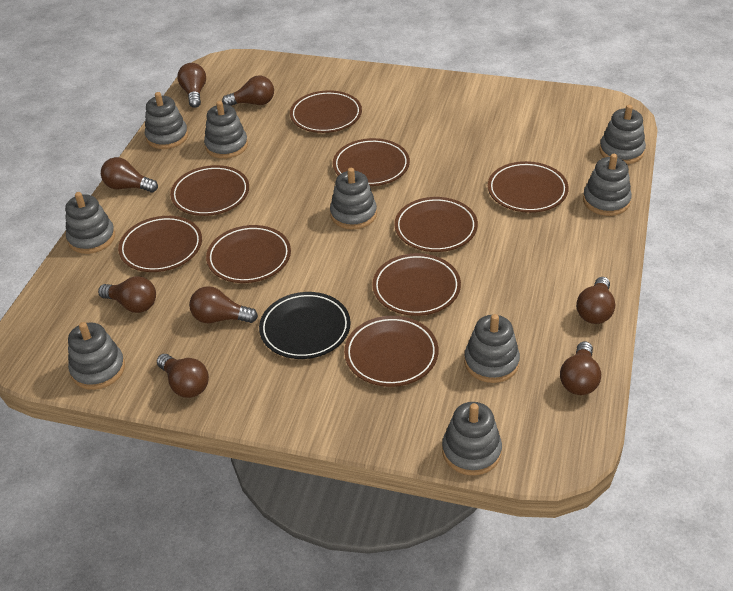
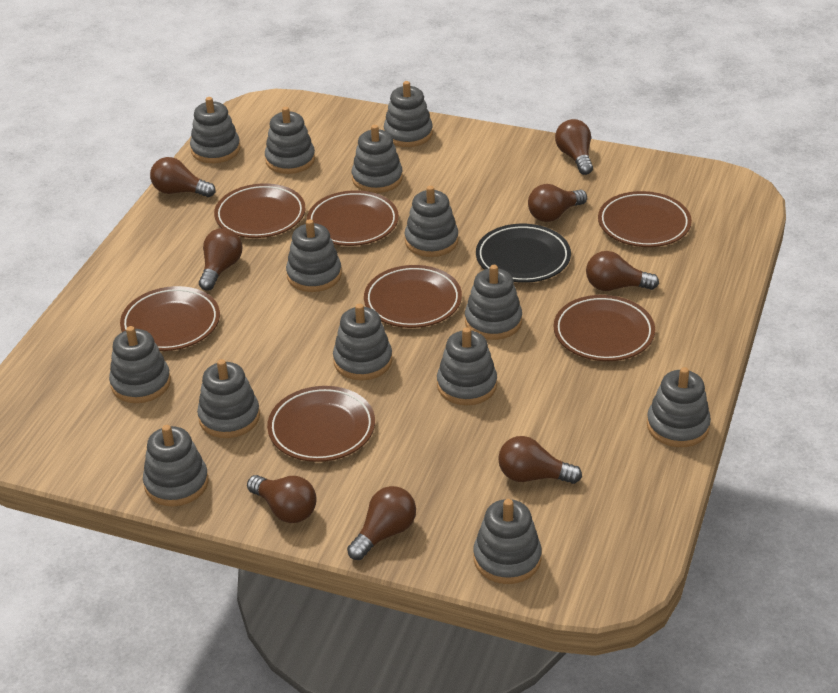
brown plate: [118,216,202,272] [170,165,249,216] [206,225,291,283] [290,90,362,133] [333,138,410,186] [344,316,438,387] [372,253,461,316] [395,197,478,252] [488,161,569,213] = 9 -> [120,286,220,351] [214,183,305,238] [267,386,375,462] [307,190,399,246] [364,265,462,328] [554,295,655,361] [598,191,692,247] = 7
grey stacking toy: [65,192,115,254] [68,322,125,390] [145,92,188,149] [204,101,248,159] [330,168,377,229] [442,402,502,475] [464,314,520,383] [583,154,632,216] [599,105,646,164] = 9 -> [109,326,171,403] [143,425,209,506] [190,97,240,163] [197,359,260,438] [265,107,315,174] [286,219,342,292] [333,304,392,380] [352,125,403,193] [384,81,433,147] [405,186,459,257] [437,327,497,405] [465,265,522,340] [473,499,542,584] [647,367,711,447] = 14

